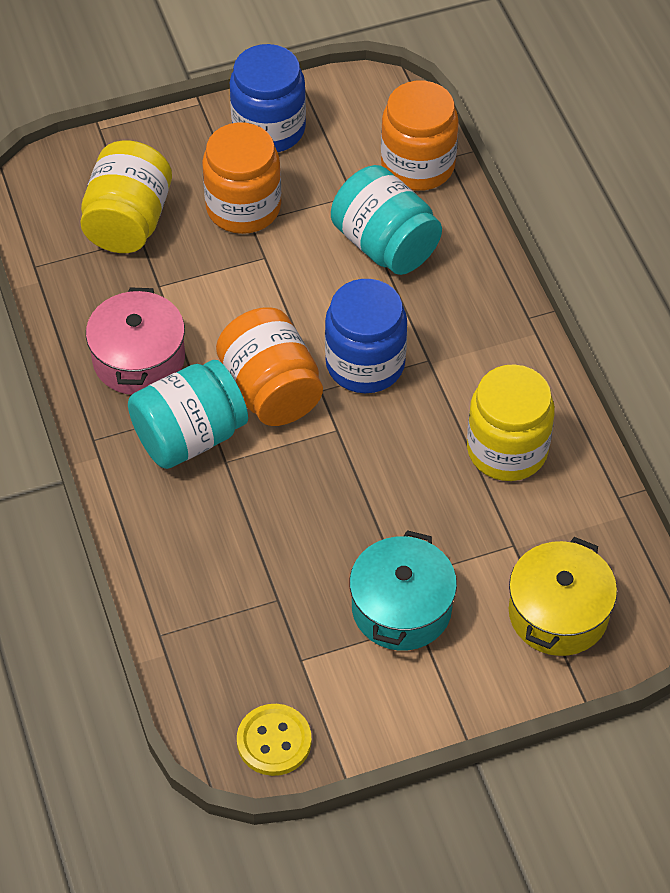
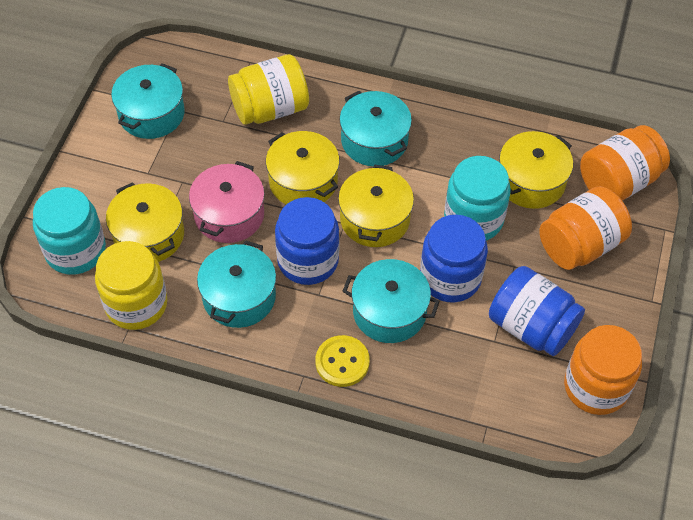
blue jar: [230,44,306,152] [325,279,407,393] = 2 -> [275,197,339,285] [420,215,488,303] [489,266,585,356] = 3
turquoise pot: [349,530,457,651] = 1 -> [111,63,185,139] [197,240,276,328] [340,91,412,166] [343,259,440,343] = 4
yellow pot: [509,537,617,656] = 1 -> [106,182,184,262] [266,131,340,205] [338,165,414,247] [499,131,573,209] = 4

